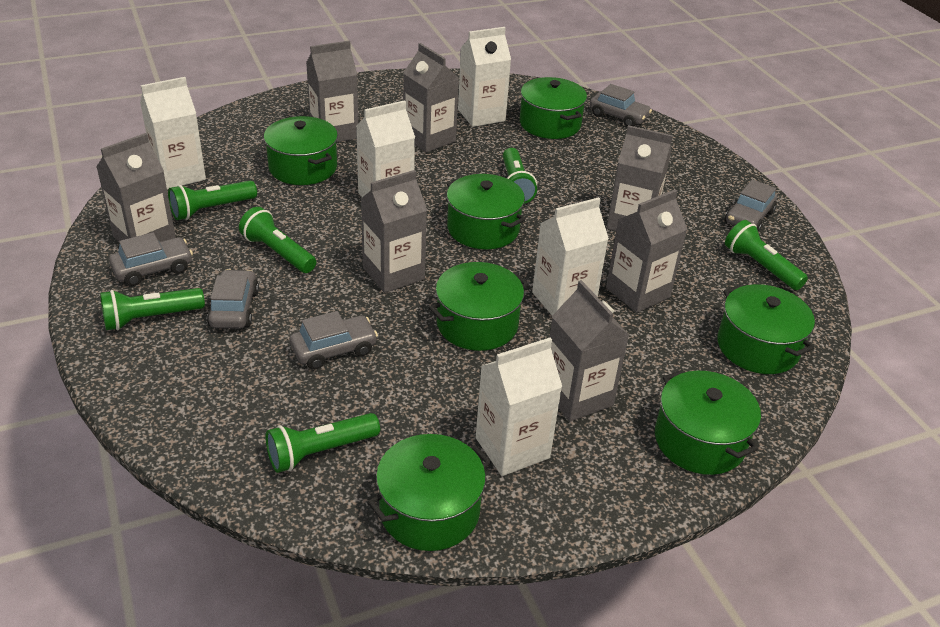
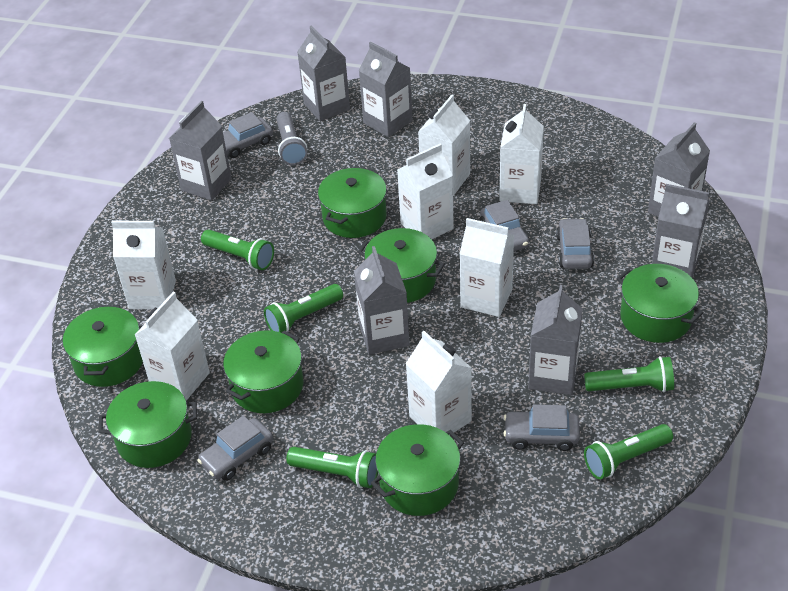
green flashlight: [100,288,205,330] [168,180,257,220] [239,207,316,273] [265,413,380,473] [503,148,537,204] [725,220,808,290] = 6 -> [201,229,274,270] [264,284,343,333] [286,447,378,488] [584,356,674,392] [584,424,673,479] = 5
grey flashlight: none = 0 -> [276,112,307,165] = 1
white carton: [140,77,206,189] [356,100,415,197] [458,27,511,127] [476,338,562,476] [532,197,609,316] = 5 -> [111,221,176,309] [135,292,210,401] [397,144,454,239] [405,331,472,435] [418,95,470,196] [460,218,514,317] [499,104,544,204] = 7

